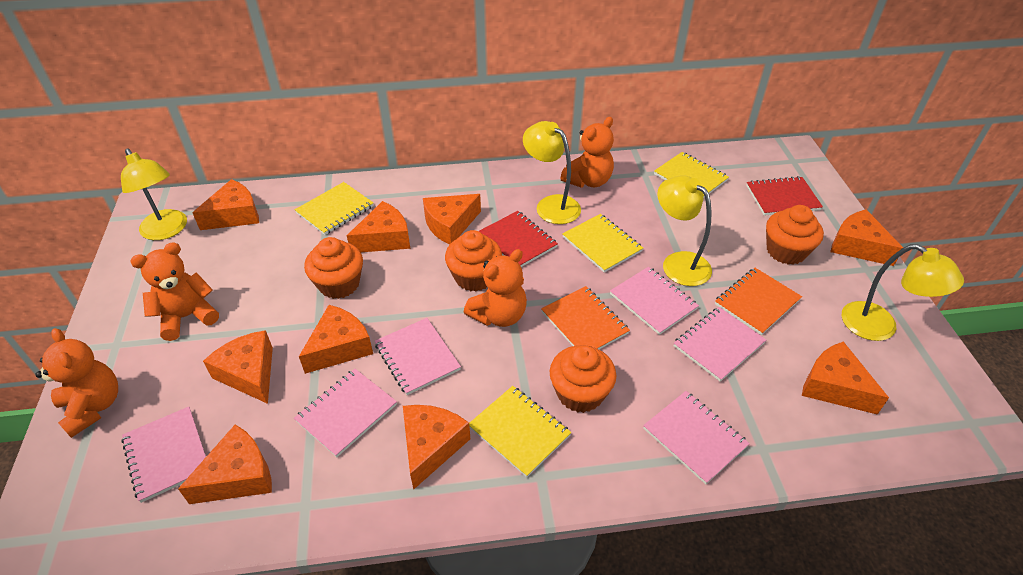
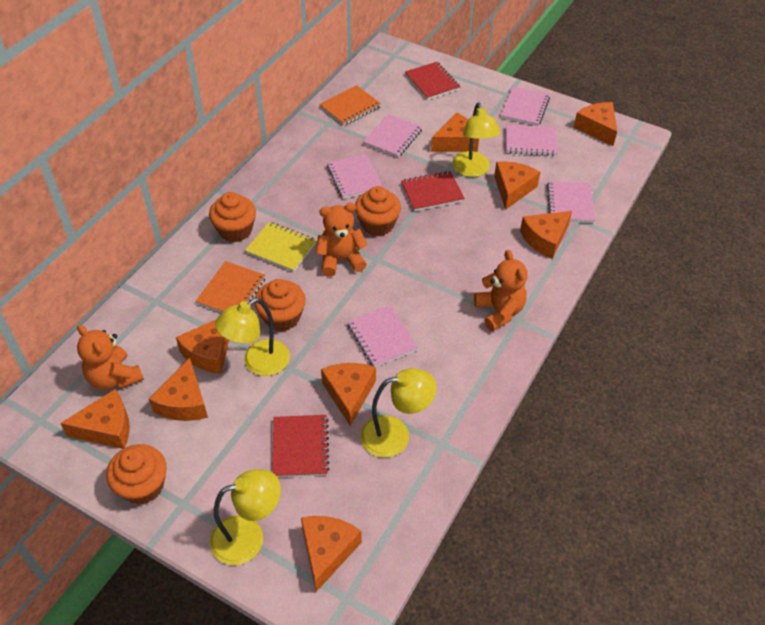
orange teddy bear: [35,328,118,438] [130,242,219,341] [464,249,527,327] [560,117,614,188] = 4 -> [77,325,144,390] [315,203,368,277] [474,250,528,331] = 3
red notebook: [479,211,558,267] [746,176,823,216] = 2 -> [272,415,330,477] [401,171,465,212] [405,62,460,100] = 3
yellow notebook: [295,182,373,235] [469,386,572,477] [562,214,643,273] [654,152,729,198] = 4 -> [245,222,317,272] = 1

